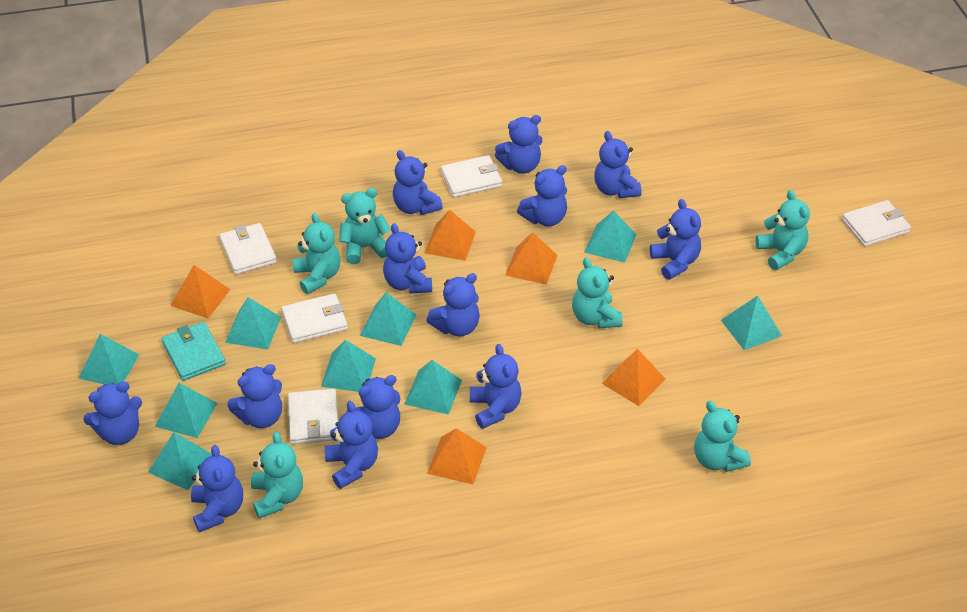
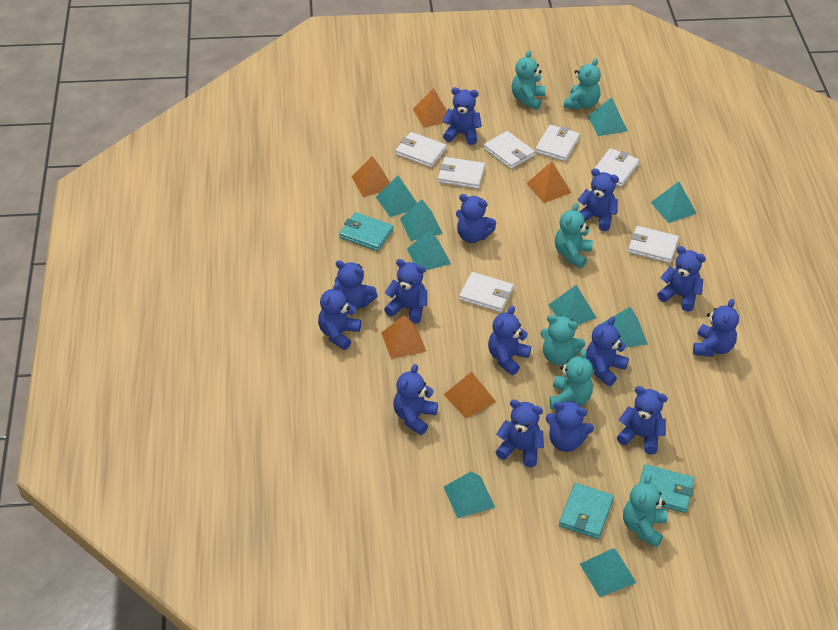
blue teddy bear: [83,382,142,445] [191,445,243,532] [227,364,282,428] [325,401,378,489] [346,375,400,439] [383,223,432,294] [393,150,443,215] [426,273,480,337] [470,344,522,429] [495,115,543,174] [517,165,567,227] [594,131,641,198] [650,199,701,280] = 13 -> [318,282,361,350] [335,260,378,310] [384,259,427,324] [393,364,438,435] [442,87,482,145] [456,194,496,243] [488,306,531,375] [496,399,544,467] [546,401,594,452] [577,168,619,231] [586,317,629,386] [617,386,668,455] [657,246,706,312] [693,299,739,357] = 14
turquoise wallet: [161,322,226,381] = 1 -> [339,212,394,251] [559,483,614,539] [639,464,694,513] = 3
white wallet: [219,223,277,275] [281,293,348,343] [288,389,338,444] [441,155,502,198] [842,200,911,246] = 5 -> [395,132,447,168] [438,157,485,189] [459,272,514,313] [483,131,535,169] [535,125,580,162] [592,148,639,187] [628,226,679,263] = 7

